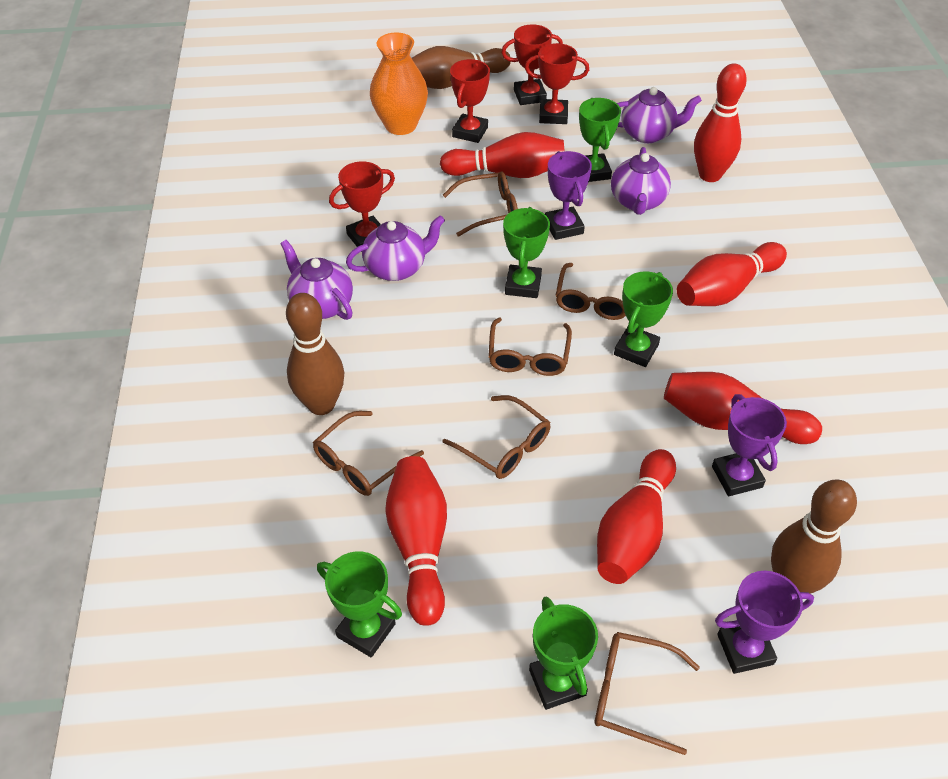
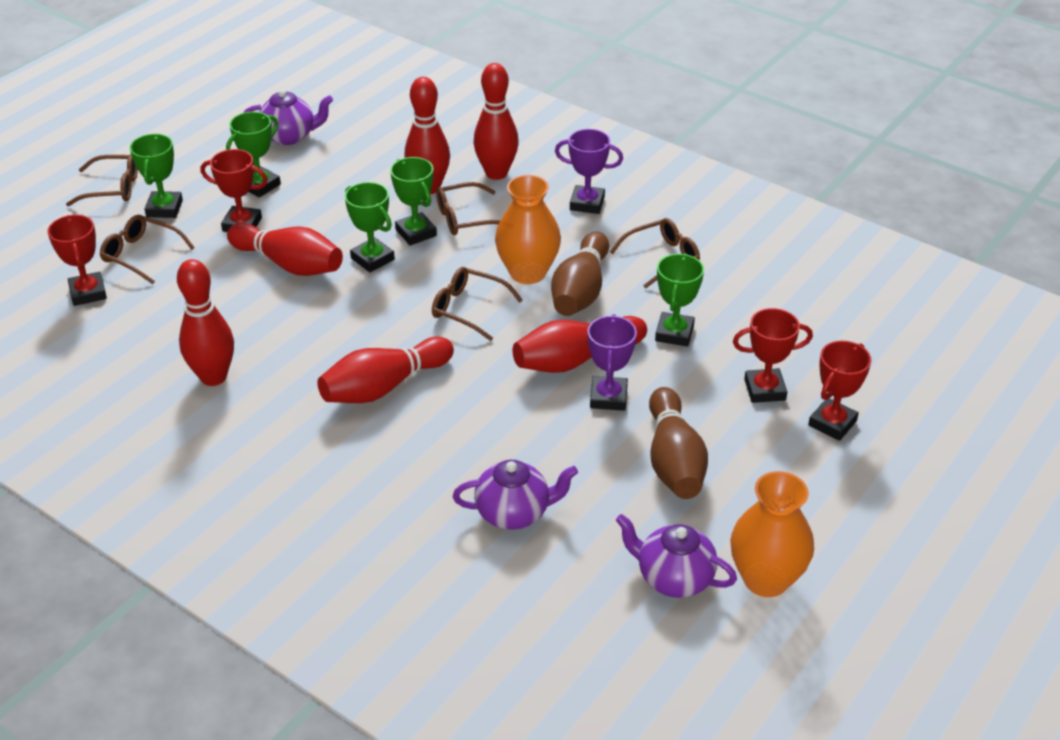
brown bowling pin: [286,293,344,415] [412,46,511,89] [771,480,857,594] = 3 -> [551,231,609,316] [649,387,708,499] = 2
brown glasses: [313,411,424,496] [442,395,550,479] [443,171,518,237] [488,318,572,376] [555,263,626,320] [595,632,700,755] = 6 -> [66,154,138,206] [100,215,195,284] [432,267,523,341] [436,182,500,235] [610,218,700,289] = 5
orange vase: [370,33,428,135] = 1 -> [495,175,561,284] [730,471,814,597] = 2
purple teapot: [280,240,353,320] [346,215,445,281] [611,147,671,215] [617,87,702,143] = 4 -> [243,89,333,145] [453,460,578,530] [616,514,737,598] = 3
purple trophy: [545,151,592,240] [712,394,787,496] [715,571,814,674] = 3 -> [555,129,623,214] [588,314,637,411] = 2

